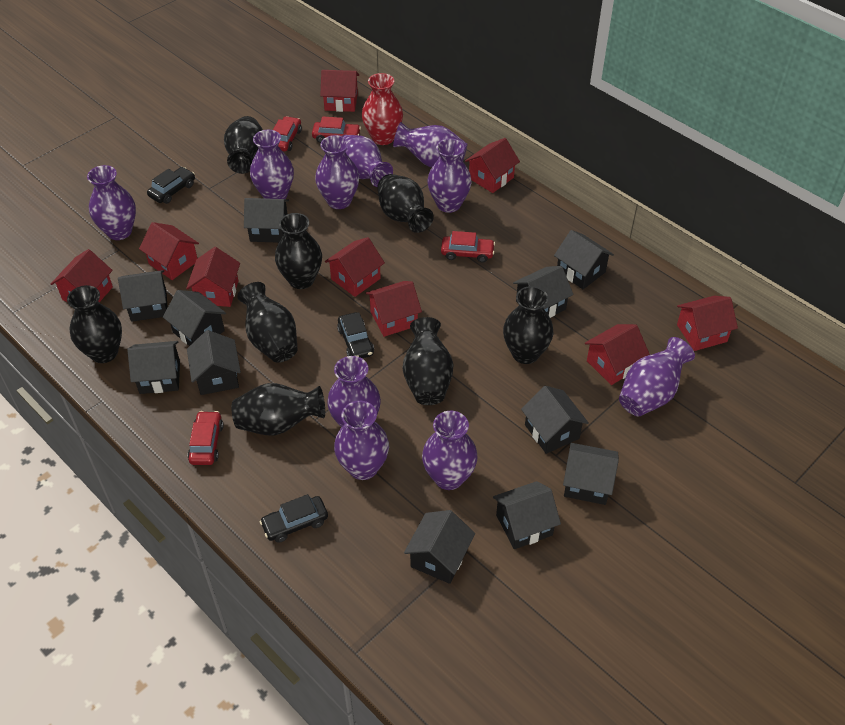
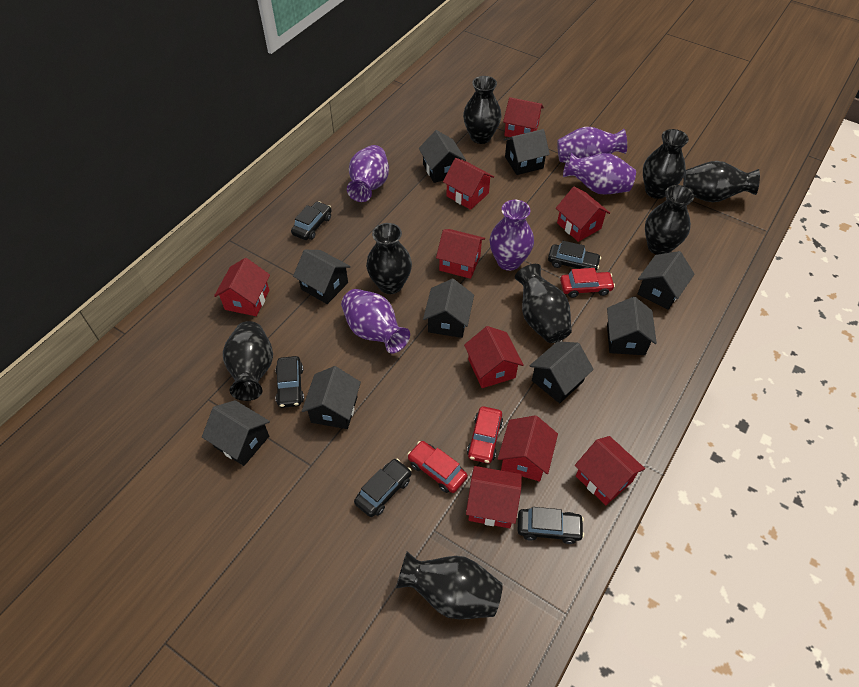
black car: [147,167,195,204] [260,494,328,543] [337,312,374,358] = 3 -> [276,356,304,408] [291,201,332,240] [354,459,412,517] [518,507,584,544] [548,241,601,271] = 5
black house: [118,270,168,322] [127,341,180,394] [163,290,226,346] [187,330,241,395] [244,198,289,243] [404,510,475,584] [493,481,561,549] [513,266,574,318] [521,386,589,454] [554,230,614,289] [563,443,619,505] = 11 -> [202,400,270,466] [293,250,351,304] [302,366,361,429] [419,130,466,183] [423,279,474,338] [503,129,550,175] [529,341,594,403] [607,297,657,355] [638,251,695,310] = 9
purple vase: [87,165,136,240] [250,130,294,199] [315,135,359,209] [327,356,381,427] [334,401,389,480] [342,135,393,187] [393,122,468,167] [422,411,478,490] [427,138,471,213] [619,337,695,416] = 10 -> [341,289,410,353] [347,145,389,202] [490,200,534,271] [557,127,627,163] [563,152,636,195] = 5
red car: [188,411,224,465] [273,116,302,152] [312,116,361,143] [441,231,495,263] = 4 -> [407,441,468,493] [467,406,503,463] [560,268,615,298] = 3
red vase: [362,73,403,145] = 1 -> none = 0

